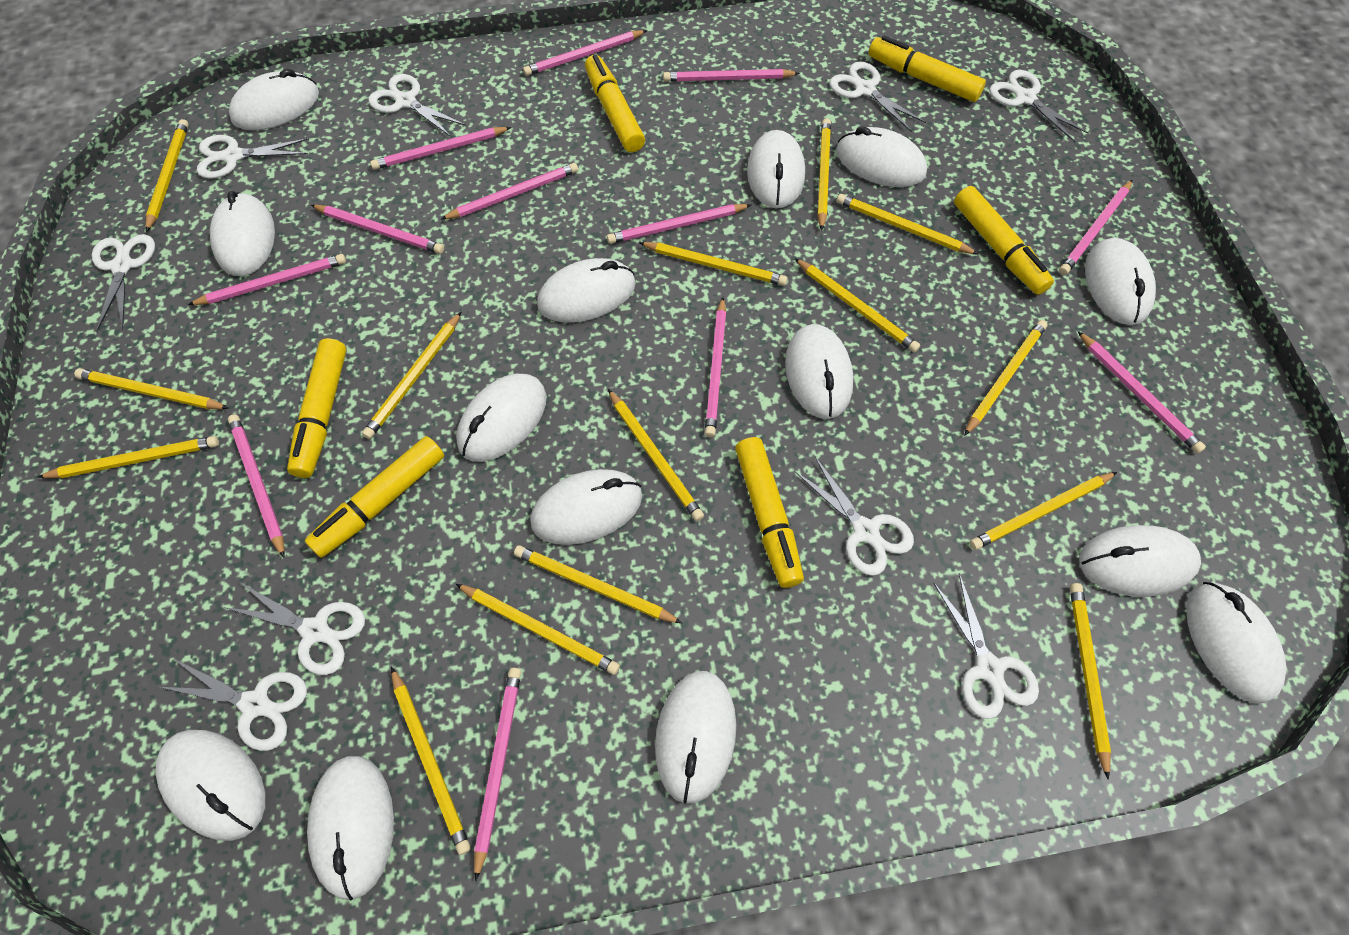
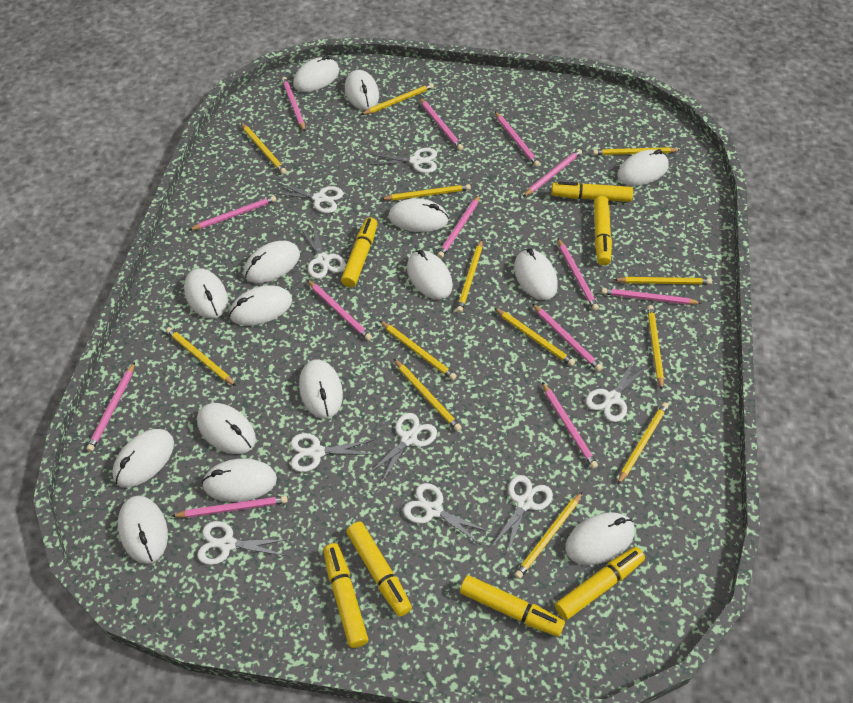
pink pencil: [188,254,346,305] [228,414,285,558] [311,205,444,254] [370,127,511,170] [440,163,578,220] [474,668,521,881] [523,30,647,76] [607,204,751,244] [663,69,800,82] [705,297,726,437] [1059,180,1132,275] [1078,331,1206,453] = 12 -> [86,362,135,452] [172,496,288,518] [189,196,276,230] [282,77,305,132] [307,280,372,341] [419,97,463,150] [437,195,480,258] [495,112,540,167] [523,149,582,197] [532,304,603,371] [542,382,598,469] [558,239,599,311] [601,288,701,305] = 13
white mouse: [155,730,265,841] [210,191,275,276] [229,69,319,130] [307,756,394,901] [456,374,546,462] [530,469,642,545] [537,258,636,323] [655,671,736,804] [747,130,805,209] [785,324,853,419] [836,127,927,187] [1079,525,1201,597] [1085,238,1156,325] [1186,582,1286,704] = 14 -> [112,429,174,487] [118,496,168,564] [184,268,228,319] [197,403,256,454] [202,458,277,502] [229,286,292,326] [244,241,300,283] [293,55,339,92] [299,359,343,418] [345,70,379,110] [389,198,449,232] [407,250,453,299] [514,248,558,300] [565,512,634,565] [617,149,669,186] = 15
yellow marker: [287,338,347,478] [305,436,444,558] [585,55,645,152] [735,437,804,588] [868,36,986,102] [954,186,1054,295] = 6 -> [323,543,368,648] [341,217,377,287] [346,521,412,616] [460,575,565,637] [551,181,633,202] [555,547,645,620] [594,196,612,265] = 7
yellow pencil: [38,436,219,478] [74,368,229,409] [145,119,189,232] [362,312,461,439] [391,667,471,855] [456,584,620,675] [514,545,682,623] [608,389,704,521] [639,242,788,286] [794,258,920,352] [817,118,831,231] [836,194,979,255] [964,320,1047,436] [970,472,1117,550] [1070,583,1111,780] = 15 -> [166,327,236,386] [241,123,287,174] [361,83,434,115] [380,321,457,380] [382,184,471,200] [394,359,462,431] [456,240,483,313] [495,308,575,366] [514,492,582,579] [593,147,680,155] [614,277,712,285] [617,402,669,485] [647,305,664,390] = 13

